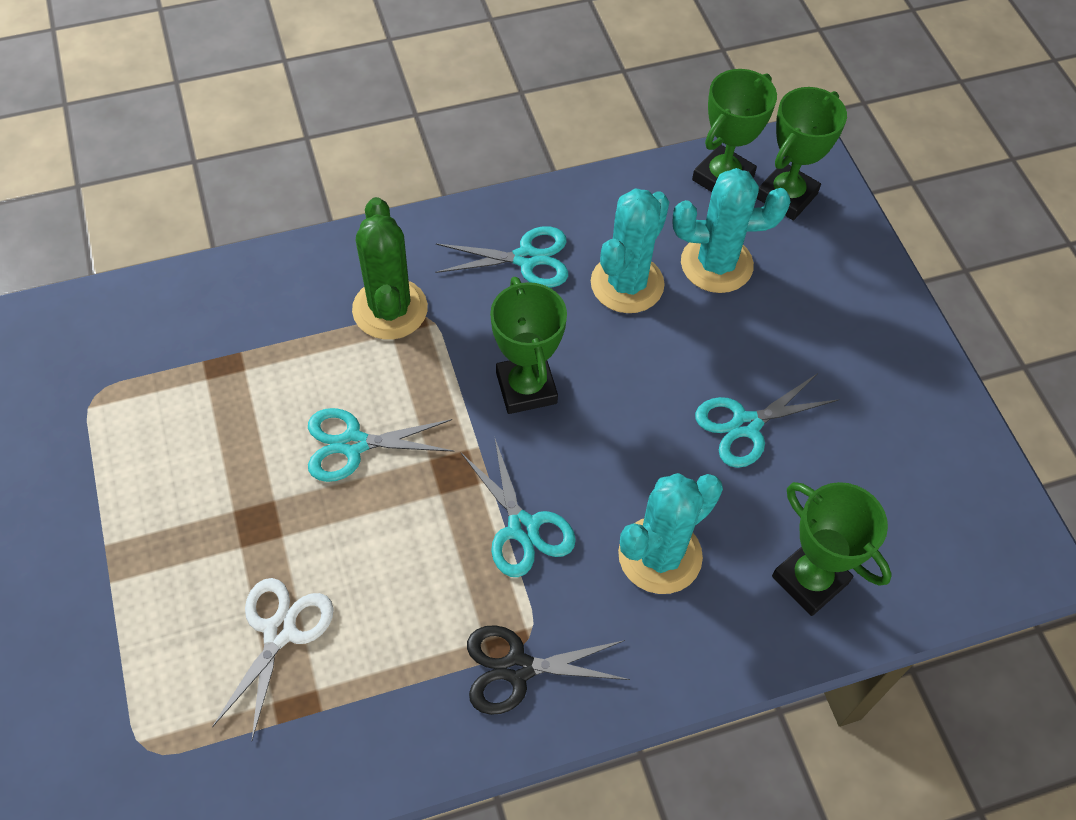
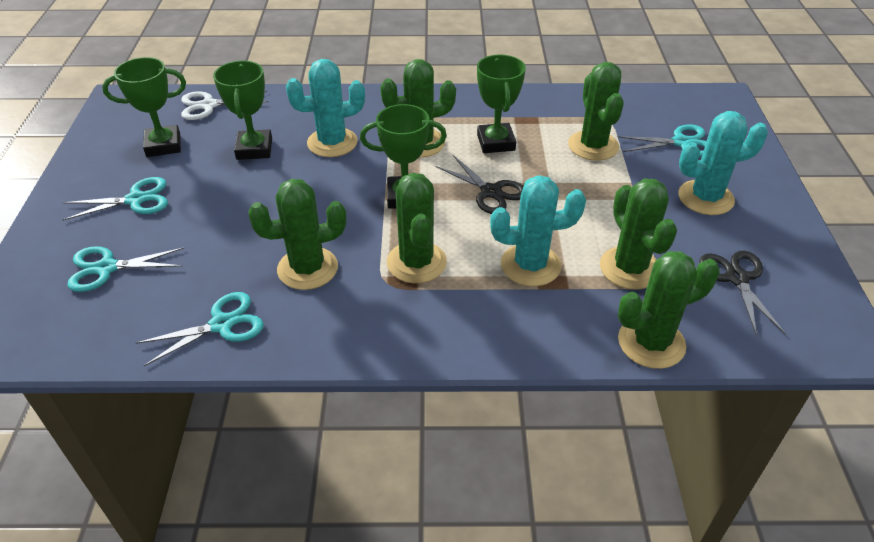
black scissors: [467,625,630,715] = 1 -> [436,155,524,214] [699,251,786,336] = 2
green cactus: [352,197,428,340] = 1 -> [248,179,346,290] [380,59,456,158] [387,173,447,283] [568,62,624,161] [600,179,677,290] [618,251,720,369] = 6

